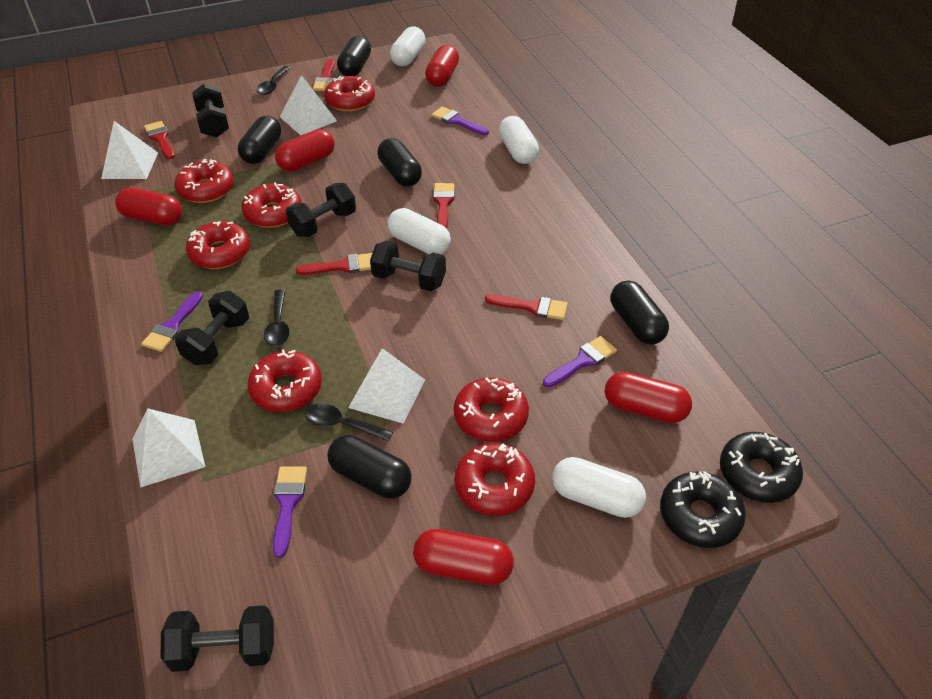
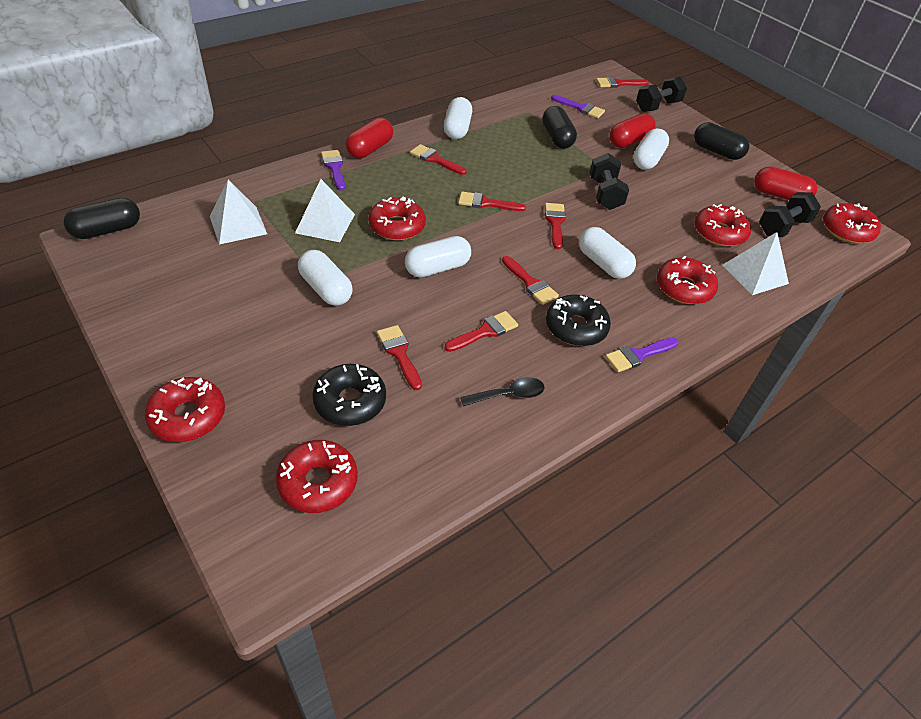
black capsule: [238,116,281,164] [327,435,412,499] [337,36,371,76] [377,138,422,187] [611,280,669,345] = 5 -> [63,197,140,239] [542,106,577,149] [694,122,749,160] = 3
black dumbbell: [161,605,274,672] [175,291,249,365] [192,83,229,138] [286,183,356,237] [370,241,446,291] = 5 -> [590,153,629,210] [636,76,687,112] [759,192,821,237] = 3
black spoon: [257,66,291,95] [264,290,289,346] [305,403,393,442] = 3 -> [460,377,545,406] = 1
purple brush: [141,291,203,352] [273,466,307,558] [431,107,489,135] [543,336,617,387] = 4 -> [321,150,345,191] [551,95,605,118] [605,337,679,372] = 3
red brush: [144,121,175,159] [296,253,372,275] [313,58,335,91] [433,183,454,229] [485,294,568,320] = 5 -> [377,325,422,390] [410,144,467,175] [444,311,518,352] [458,191,526,211] [502,256,559,305] [545,203,566,249] [596,77,649,88] = 7
red capsule: [115,187,182,226] [275,129,335,172] [413,529,514,585] [425,45,459,87] [605,372,692,423] = 5 -> [346,118,393,159] [609,113,656,148] [754,167,817,200] = 3
red donut: [174,159,234,203] [186,221,250,269] [241,182,302,228] [248,349,322,412] [324,76,375,111] [454,377,529,442] [455,443,535,516] = 7 -> [145,377,225,442] [276,440,358,513] [368,196,426,241] [657,256,718,304] [694,204,751,246] [823,203,881,244] = 6
white capsule: [388,208,451,254] [390,27,426,66] [499,116,539,164] [552,457,646,518] = 4 -> [298,250,353,306] [405,236,471,278] [444,97,472,139] [579,227,636,279] [633,128,669,170] = 5
white pyramid: [101,121,158,179] [132,409,205,488] [280,75,337,135] [348,348,425,424] = 4 -> [210,180,267,244] [295,179,355,242] [722,232,789,295] = 3

